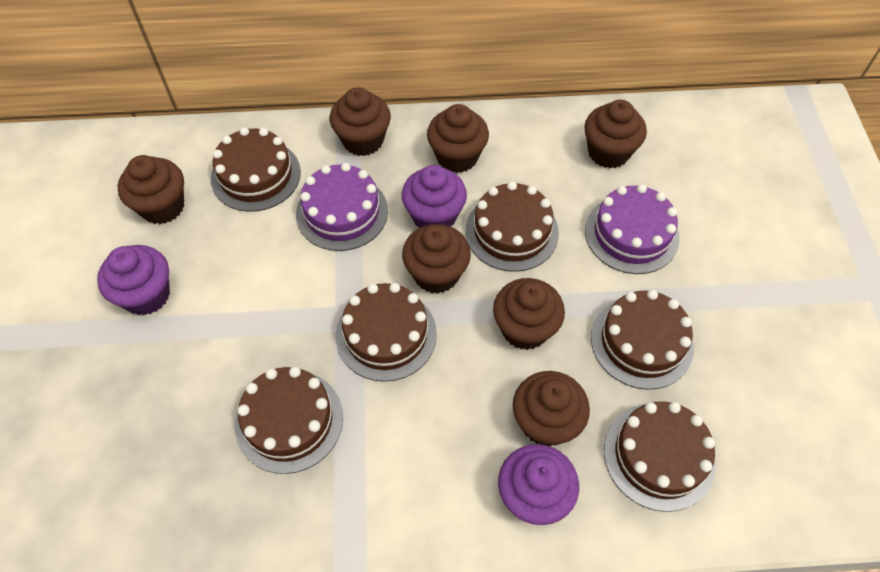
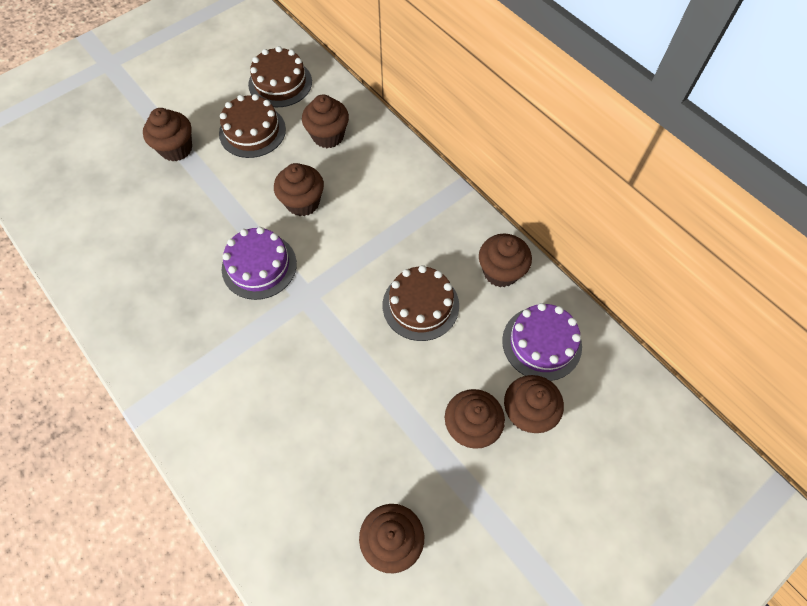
brown cake: [211,127,301,212] [235,367,343,474] [336,283,437,382] [465,181,559,272] [591,290,694,390] [604,401,716,512] = 6 -> [219,94,286,158] [248,46,312,107] [383,265,459,341] = 3
purple cupcake: [97,245,170,315] [402,165,467,228] [498,444,579,525] = 3 -> none = 0

